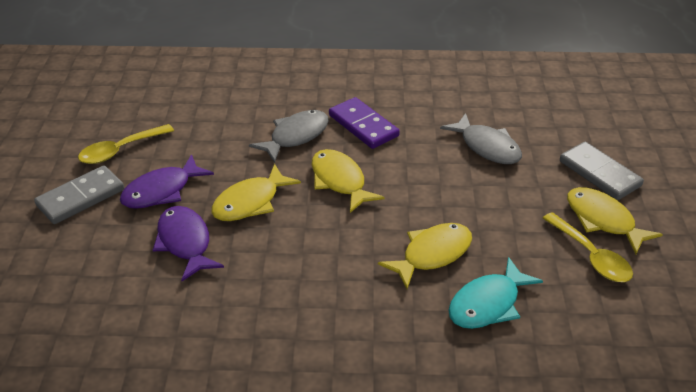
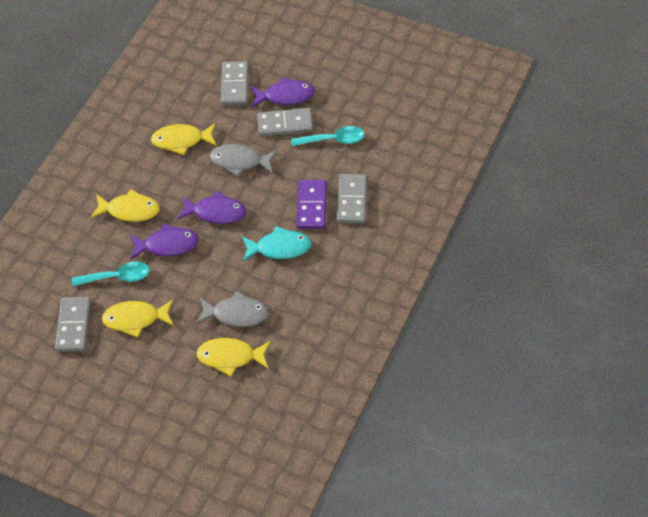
grey domino: [34,165,124,224] [560,142,644,200] = 2 -> [55,297,91,352] [220,61,248,105] [257,108,313,136] [337,174,367,223] = 4
purple fish: [120,154,214,209] [153,206,224,281] = 2 -> [130,224,199,259] [177,191,246,224] [251,77,315,108] = 3
turquoise spoon: none = 0 -> [72,261,150,287] [291,126,365,146] = 2
yellow spoon: [78,124,174,164] [543,212,633,282] = 2 -> none = 0

